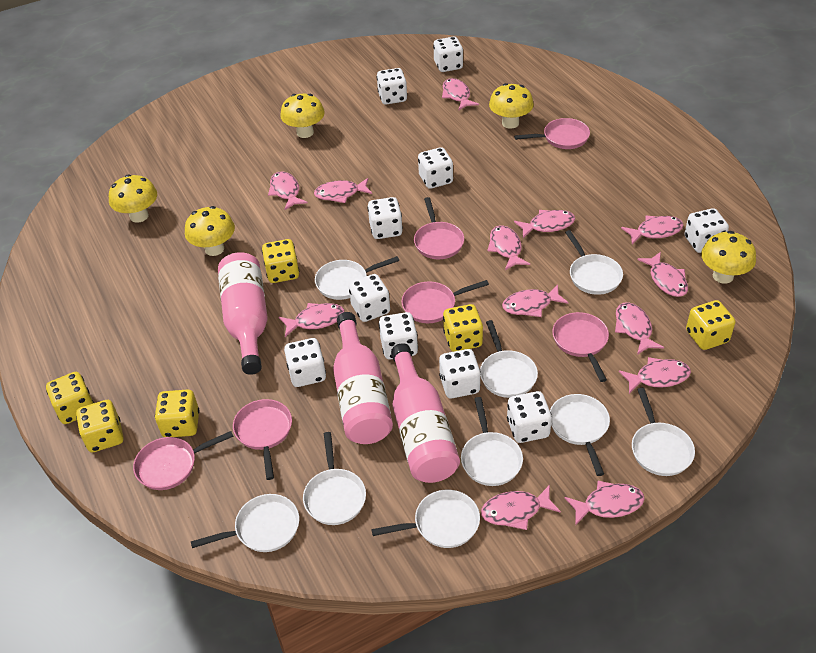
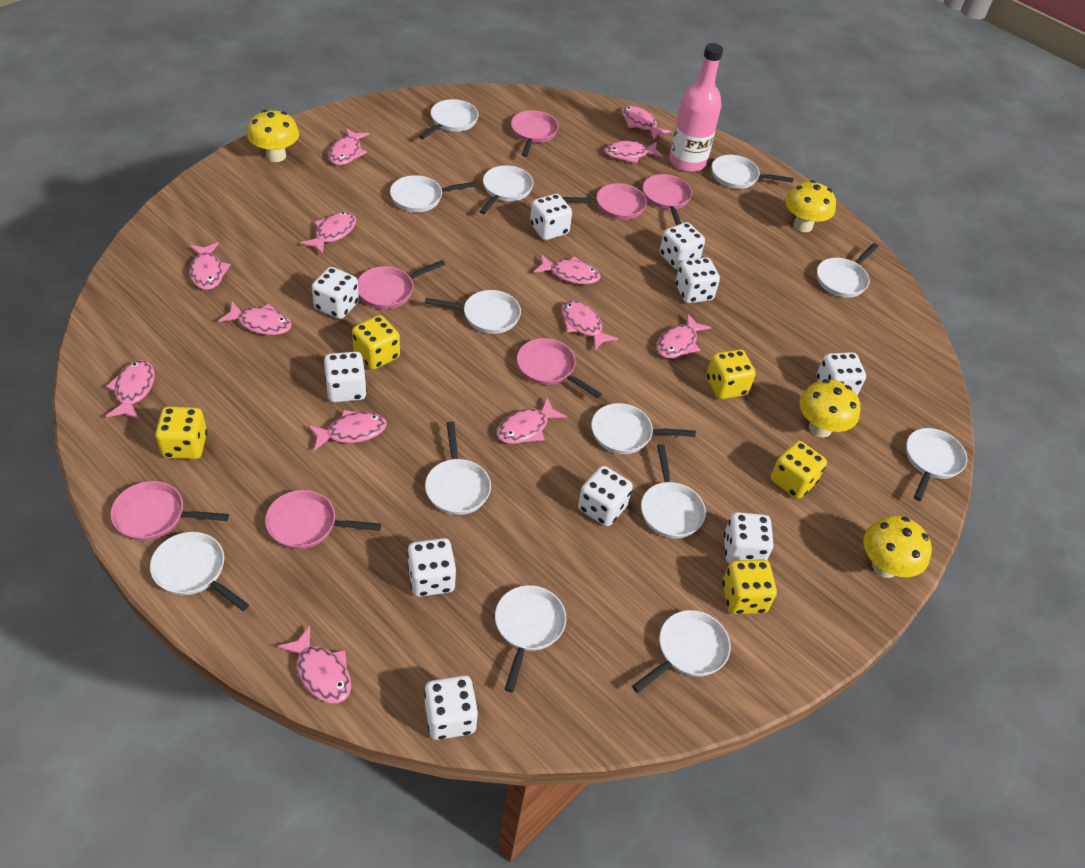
pink bottle: [218,252,268,375] [333,312,393,444] [391,343,460,483] = 3 -> [669,43,723,172] = 1
pink pan: [133,431,234,490] [233,399,292,480] [401,280,489,323] [414,197,464,259] [514,118,590,149] [552,312,609,382] = 6 -> [110,481,229,541] [265,490,381,549] [358,260,445,309] [511,110,559,157] [517,338,602,398] [563,183,647,220] [643,174,692,225] = 7
white pan: [191,494,299,552] [303,432,366,525] [315,256,399,300] [371,490,480,548] [461,397,523,486] [480,320,538,398] [550,394,610,476] [565,230,623,295] [632,388,695,476] = 9 -> [150,532,249,611] [390,175,477,212] [419,99,479,139] [425,290,521,334] [425,422,491,515] [479,165,534,214] [495,585,566,692] [591,403,696,454] [632,610,731,693] [641,444,706,539] [712,155,794,189] [817,243,878,297] [906,428,967,501] = 13
yellow dice: [46,372,94,424] [76,400,123,452] [155,390,199,437] [262,239,299,283] [443,304,483,352] [686,300,735,350] = 6 -> [155,406,207,459] [352,315,400,370] [706,349,756,399] [722,559,777,614] [770,441,827,499] = 5
yellow mushroom: [109,174,157,223] [185,206,235,256] [280,94,325,138] [489,83,534,129] [701,231,756,284] = 5 -> [247,110,299,162] [786,180,836,232] [800,379,860,437] [863,516,932,578] = 4

